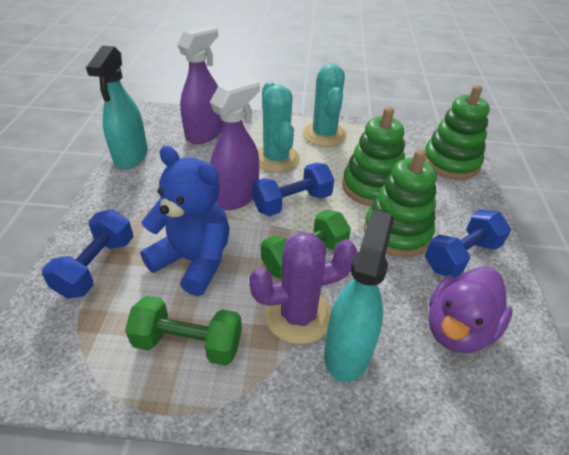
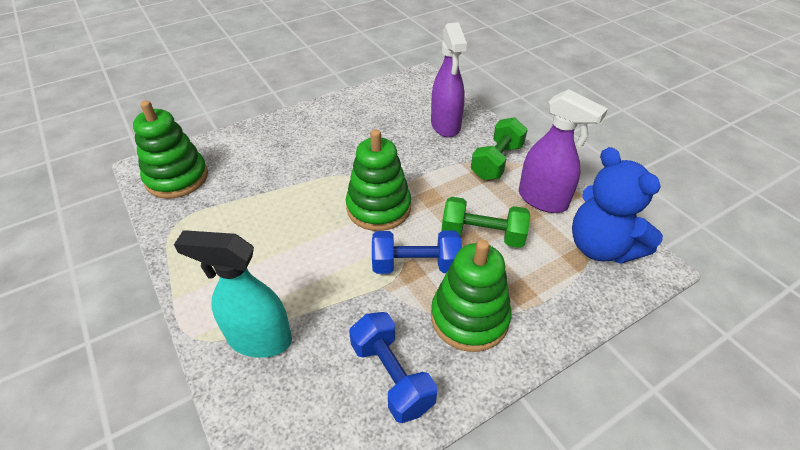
blue dumbbell: [42,209,133,298] [252,163,334,216] [425,209,511,278] = 3 -> [349,312,437,423] [372,231,462,274] = 2
purple cactus: [249,232,357,344] = 1 -> none = 0
purple duck: [428,266,513,353] = 1 -> none = 0
turquoise cactus: [257,81,300,173] [303,63,347,147] = 2 -> none = 0
turquoise spray bottle: [86,46,148,169] [324,209,394,382] = 2 -> [174,231,292,358] = 1

